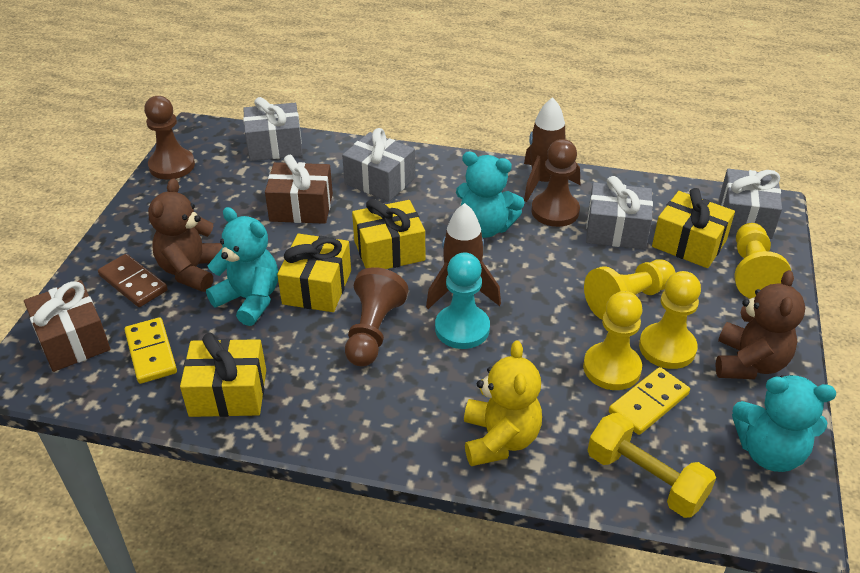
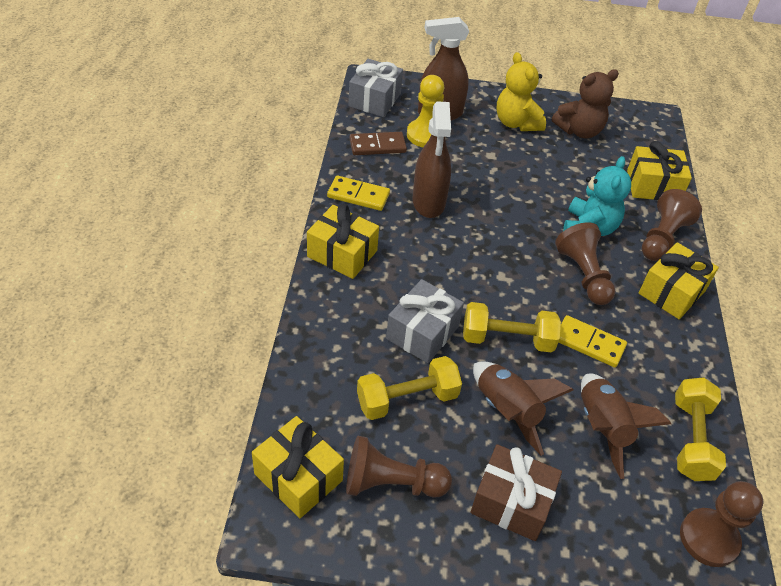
brown gift: [24,280,111,372] [265,155,333,224] = 2 -> [470,444,562,541] = 1
brown pawn: [144,96,195,180] [345,267,409,367] [531,139,580,227] = 3 -> [346,436,452,498] [555,222,616,305] [642,189,702,261] [680,481,763,567] = 4
brown spray bottle: none = 0 -> [412,101,451,218] [418,17,469,121] = 2
brown teddy bear: [148,178,223,292] [716,270,805,379] = 2 -> [552,69,619,139] = 1
grey gift: [243,97,303,161] [342,128,415,201] [586,176,653,249] [719,169,782,239] = 4 -> [348,59,403,117] [386,279,464,363] = 2
turquoise pawn: [435,253,490,349] = 1 -> none = 0
turquoise teddy bear: [206,207,278,326] [456,151,525,238] [732,375,836,472] = 3 -> [563,156,631,236] = 1
yellow dumbbell: [588,413,716,518] = 1 -> [357,356,462,420] [463,302,561,353] [675,377,726,481] = 3
yellow pawn: [583,291,643,390] [584,259,675,320] [639,271,701,369] [735,223,791,299] = 4 -> [407,75,444,147] = 1

